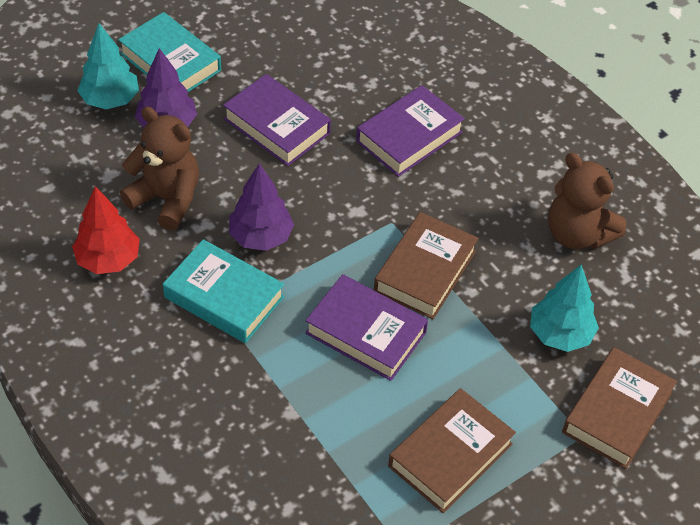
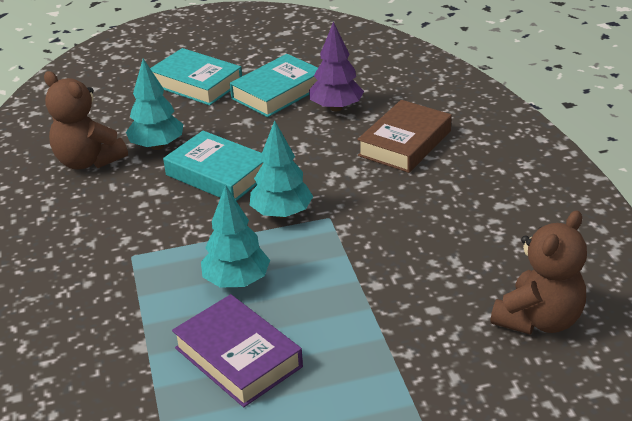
brown book: [374,212,479,319] [388,388,516,513] [562,347,677,469] = 3 -> [357,100,452,173] = 1
purple book: [223,74,331,166] [305,274,428,381] [356,85,465,177] = 3 -> [172,294,303,407] = 1
purple tree: [135,48,197,128] [229,163,294,251] = 2 -> [309,21,364,111] = 1
red tree: [72,186,140,274] = 1 -> none = 0
turquoise book: [118,12,221,92] [163,239,284,343] = 2 -> [150,48,242,106] [163,131,263,201] [230,54,318,117] = 3
turquoise tree: [77,23,139,109] [530,265,599,352] = 2 -> [126,59,183,150] [201,185,270,287] [250,120,313,218] = 3

